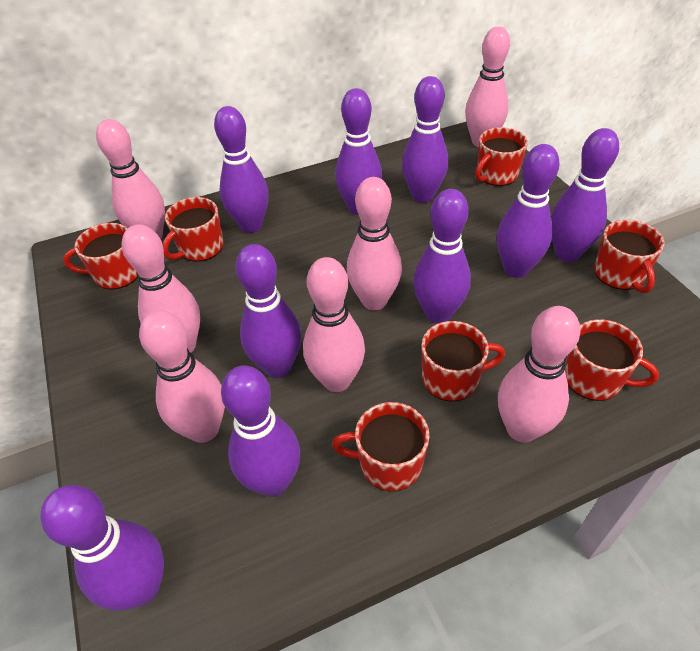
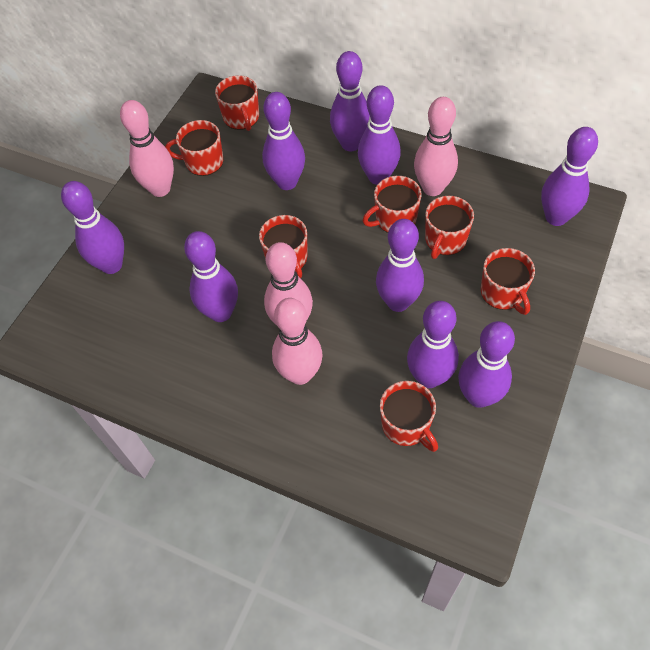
pink bowling pin: [96,119,165,239] [122,224,200,353] [139,310,225,443] [303,257,365,392] [347,177,402,310] [465,27,510,147] [498,306,580,443] = 7 -> [120,100,174,197] [264,242,313,325] [272,298,323,385] [414,97,458,196] = 4

